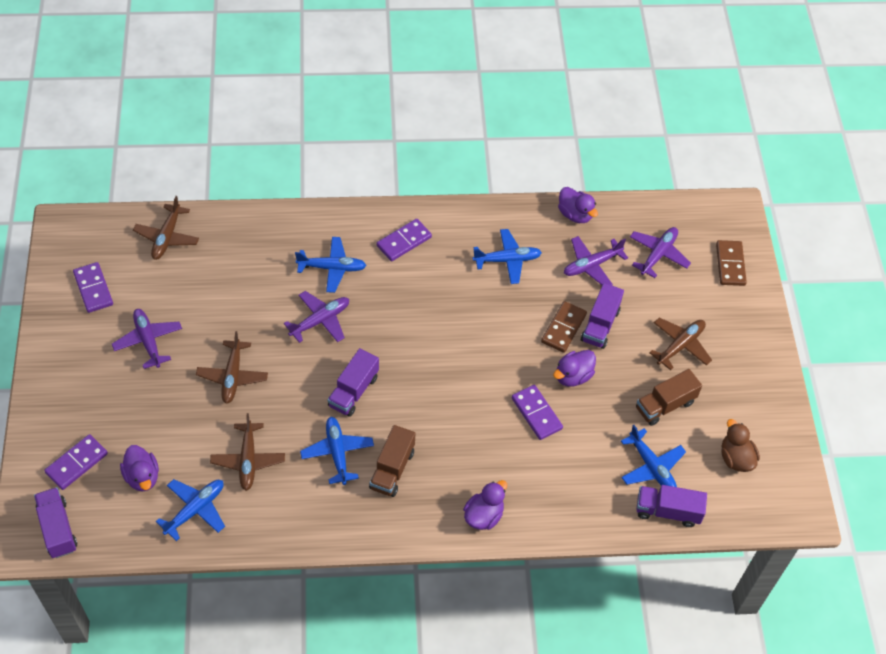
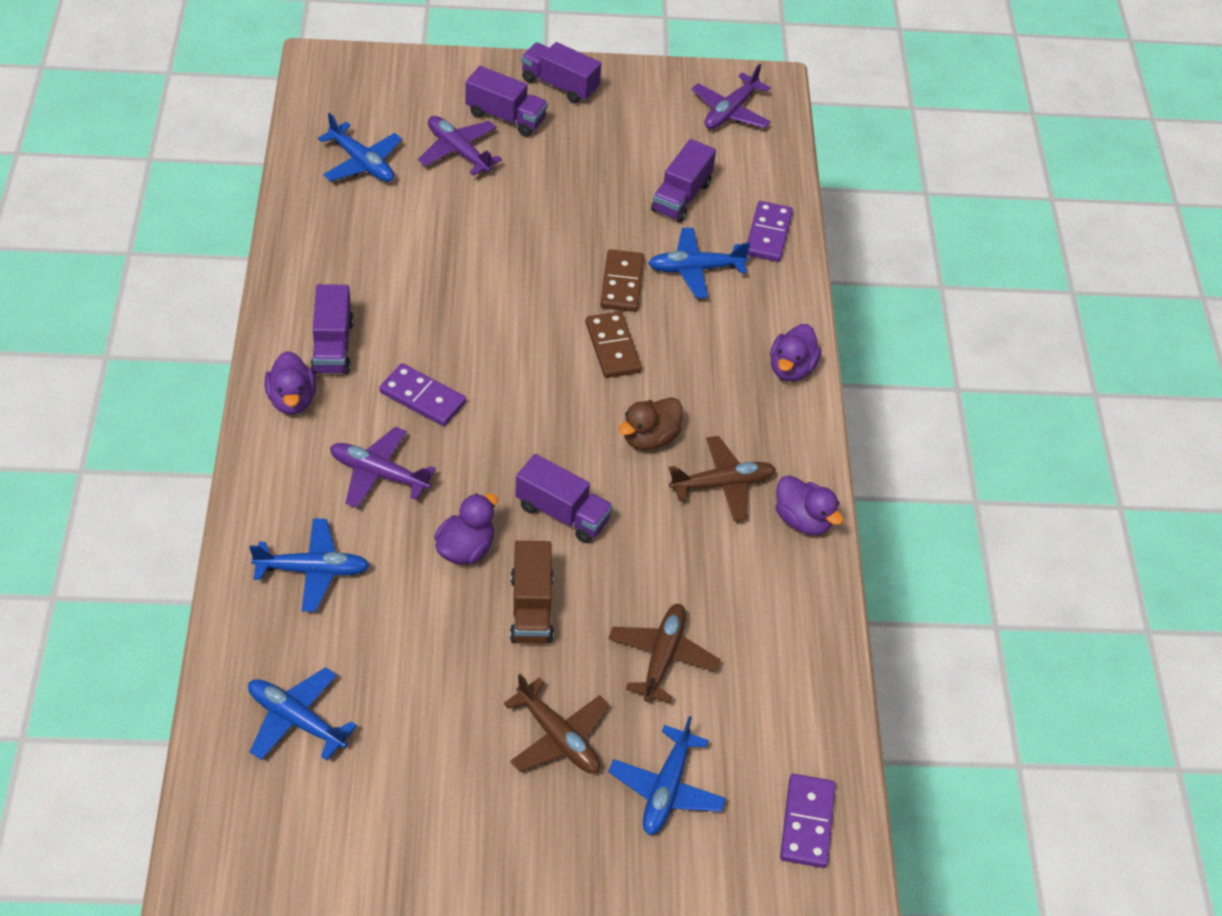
brown plane: [133,196,199,260] [196,331,268,404] [210,413,285,491] [649,317,712,370] = 4 -> [504,674,609,774] [608,604,721,703] [669,436,776,521] = 3
brown truck: [369,425,415,497] [636,369,702,426] = 2 -> [510,541,554,644] = 1
purple domino: [44,434,108,490] [73,262,113,313] [377,219,432,261] [512,385,563,440] = 4 -> [379,363,466,426] [747,201,793,262] [780,774,836,868] = 3
purple plane: [112,309,182,369] [284,291,349,343] [564,236,628,285] [630,227,691,278] = 4 -> [330,427,436,508] [418,116,502,176] [691,64,771,129] = 3
purple truck: [34,487,77,558] [328,348,379,417] [581,283,624,349] [636,485,707,527] = 4 -> [310,284,354,374] [466,66,548,137] [515,454,613,543] [521,42,601,104] [651,139,716,222] = 5

